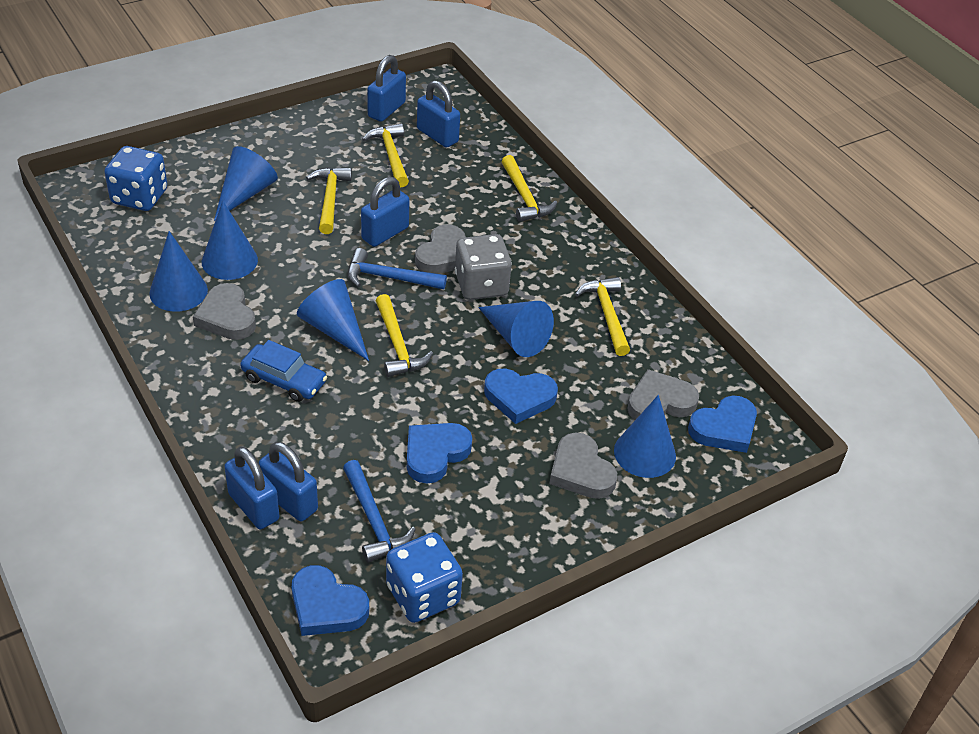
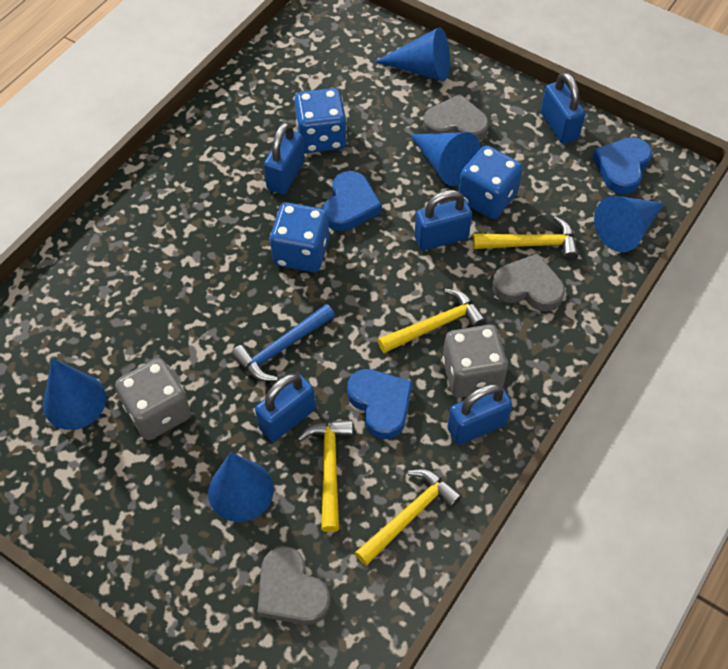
blue car: [240,340,327,402] = 1 -> none = 0
blue cone: [149,231,208,312] [202,201,258,280] [214,146,278,221] [297,279,369,361] [478,301,554,357] [614,395,676,478] = 6 -> [43,358,106,430] [208,452,274,522] [374,27,450,81] [410,132,481,186] [594,196,664,252] = 5
blue dice: [104,146,167,211] [386,532,463,623] = 2 -> [270,202,329,272] [295,88,347,153] [458,145,523,219] = 3
blue hammer: [343,460,416,563] [348,248,447,289] = 2 -> [231,304,335,381] = 1
blue heart: [292,565,369,636] [407,423,472,484] [484,369,558,424] [688,395,757,453] = 4 -> [323,171,382,231] [347,369,412,439] [592,137,652,194] = 3
grey dice: [455,234,512,300] = 1 -> [115,358,191,440] [442,325,508,398] = 2
grey heart: [193,283,256,340] [415,224,466,274] [549,433,617,499] [627,369,699,420] = 4 -> [257,546,330,625] [423,94,489,141] [492,253,565,311] = 3
yellow hammer: [306,167,352,234] [362,123,409,187] [376,294,433,377] [501,155,557,222] [575,277,630,356] = 5 -> [298,420,353,532] [355,469,462,566] [378,289,486,353] [473,216,579,261] = 4

